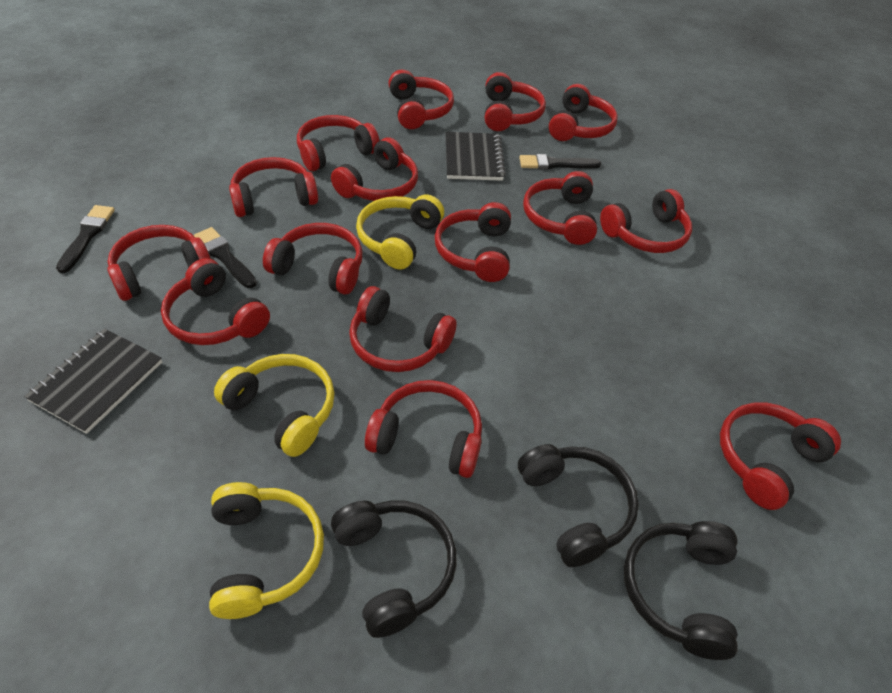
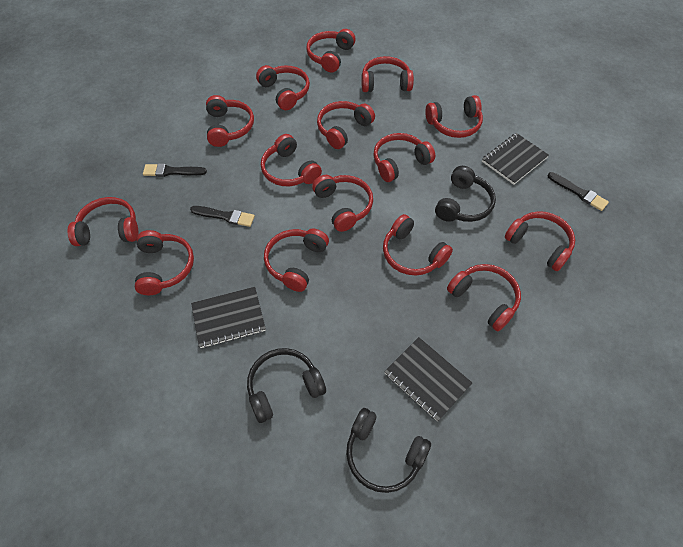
black notebook: [24,328,162,434] [445,132,506,181] = 2 -> [191,287,266,348] [384,337,472,422] [482,133,549,185] = 3
yellow headphones: [209,482,324,619] [214,354,335,457] [356,194,444,269] = 3 -> none = 0

